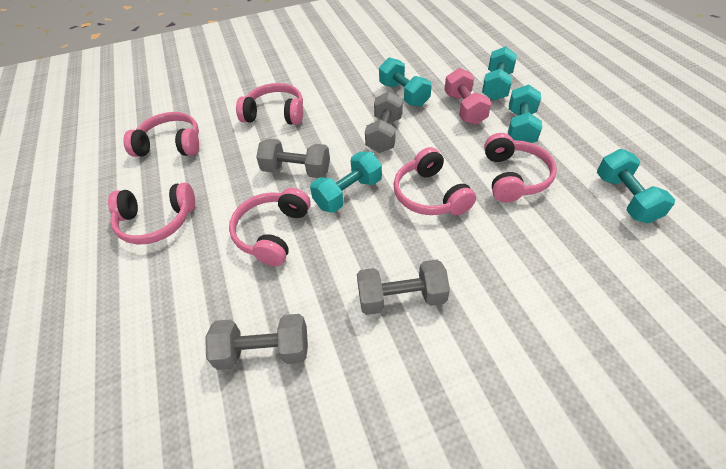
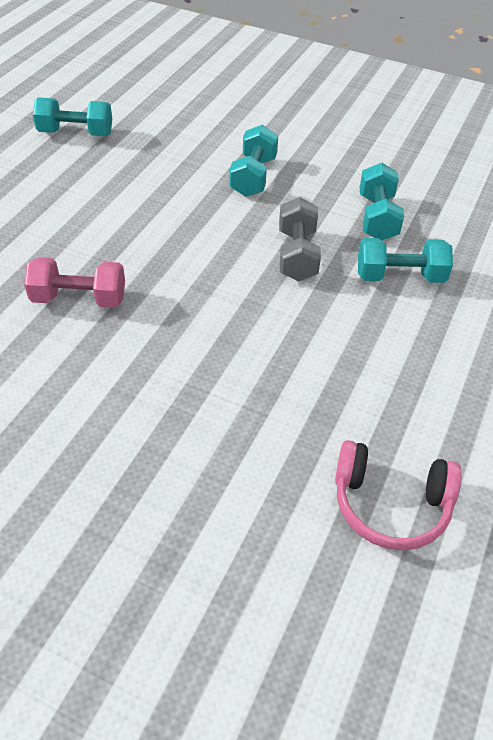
grey dumbbell: [205,314,308,370] [256,139,330,178] [357,259,450,315] [365,92,403,153] = 4 -> [279,197,321,281] = 1
pink headphones: [108,183,195,244] [123,112,199,157] [229,188,311,266] [236,83,303,125] [393,147,476,215] [484,133,557,203] = 6 -> [335,440,462,551] = 1
turquoise dumbbell: [310,152,382,213] [379,57,432,107] [482,46,517,101] [508,84,542,143] [597,149,675,224] = 5 -> [33,97,112,136] [229,125,278,197] [358,238,453,283] [360,163,404,241] = 4

